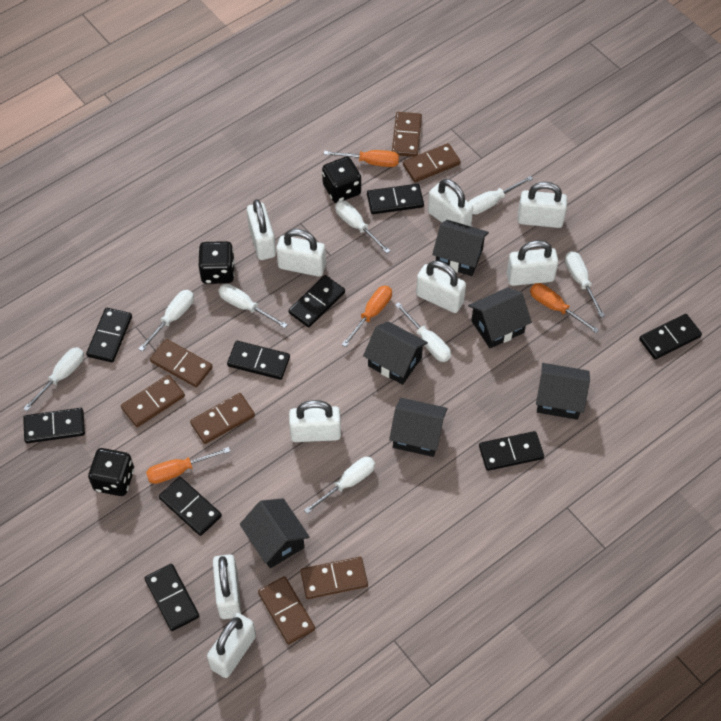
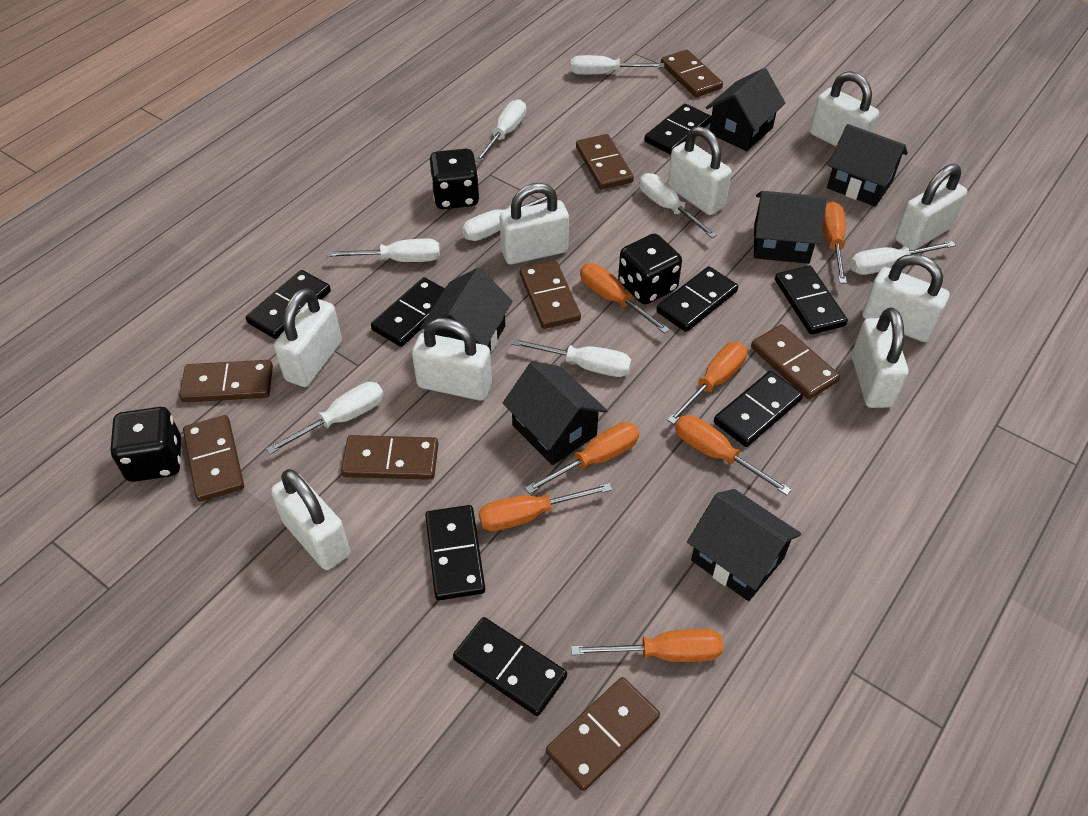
black domino: [23,408,85,443] [86,308,132,362] [145,564,199,631] [159,477,222,536] [227,341,290,380] [289,275,345,328] [367,184,424,214] [479,431,544,471] [639,314,702,360] = 9 -> [246,270,331,339] [371,277,445,347] [425,505,485,600] [453,617,567,716] [644,104,711,155] [657,266,738,332] [714,371,803,447] [775,266,848,335] = 8
brown domino: [121,375,185,427] [150,339,213,387] [190,393,255,444] [258,576,315,644] [301,557,368,599] [392,112,422,157] [403,143,461,182] = 7 -> [179,360,273,402] [183,415,244,502] [341,435,438,480] [520,261,581,329] [546,677,660,791] [576,134,634,190] [661,50,723,97] [751,324,840,399] = 8
orange screwdriver: [146,447,231,484] [324,150,399,167] [342,286,392,347] [530,283,599,333] = 4 -> [478,483,612,531] [525,422,639,494] [571,629,723,662] [580,263,670,334] [667,342,747,424] [675,415,791,495] [823,201,847,284] = 7

